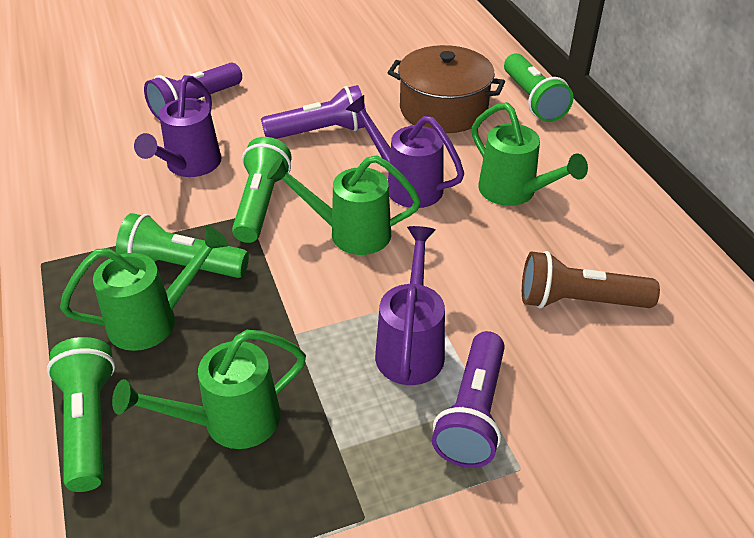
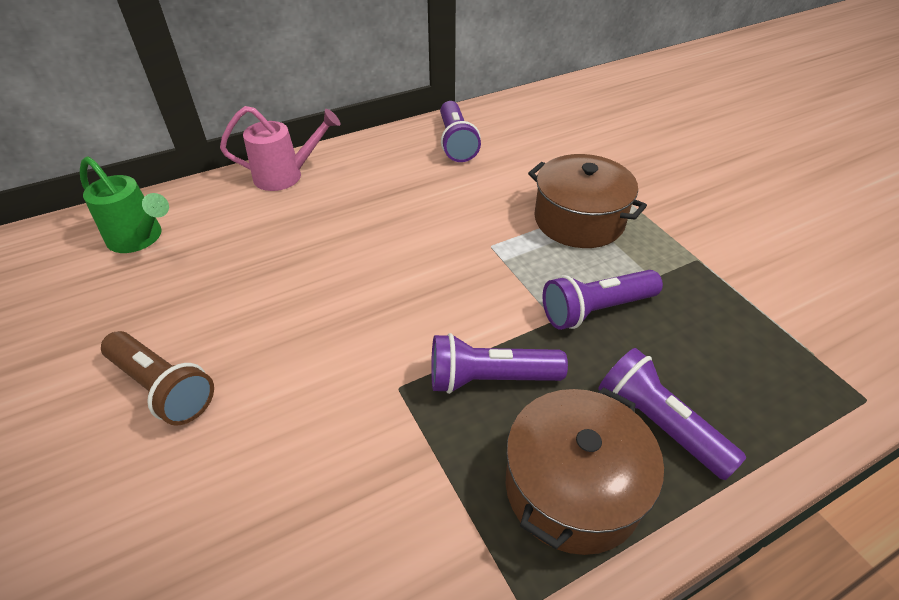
brown pot: [387,45,505,133] = 1 -> [506,387,664,555] [528,154,647,248] = 2
green flashlight: [47,337,115,492] [116,213,249,278] [232,137,291,243] [504,53,573,122] = 4 -> none = 0
green watering can: [60,226,228,351] [112,330,306,449] [267,155,421,255] [472,102,588,206] = 4 -> [80,156,169,253] = 1
pink watering can: none = 0 -> [220,106,341,191] = 1
purple flashlight: [144,63,242,120] [261,85,366,139] [432,331,505,468] = 3 -> [431,333,568,394] [440,101,481,162] [542,270,663,330] [598,348,746,480] = 4
purple watering can: [134,75,222,177] [345,95,464,208] [375,226,445,385] = 3 -> none = 0

